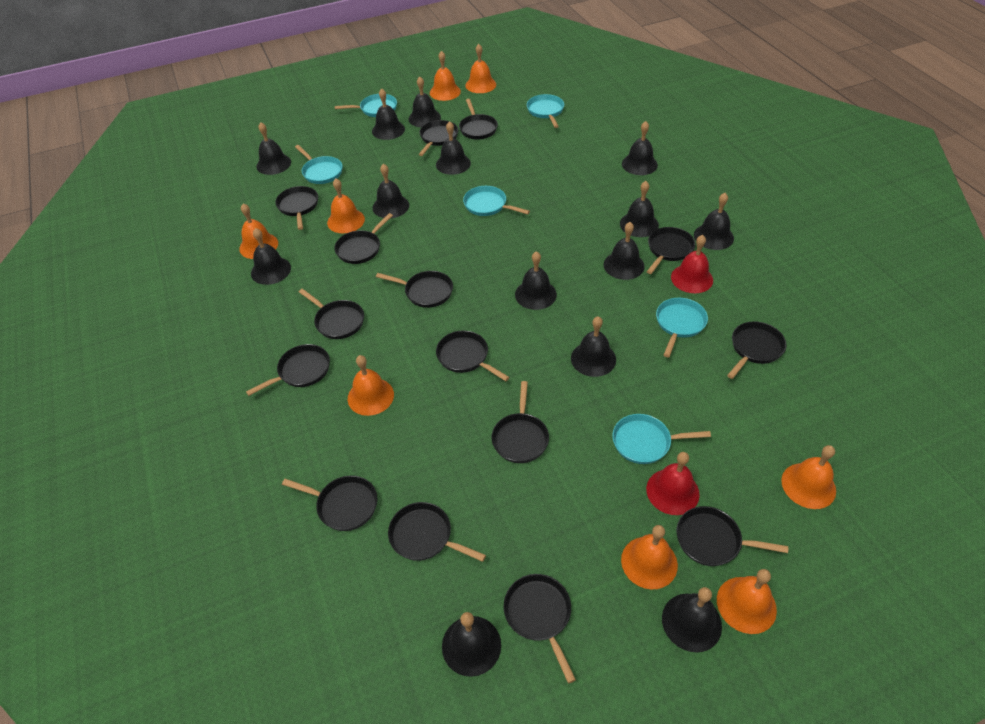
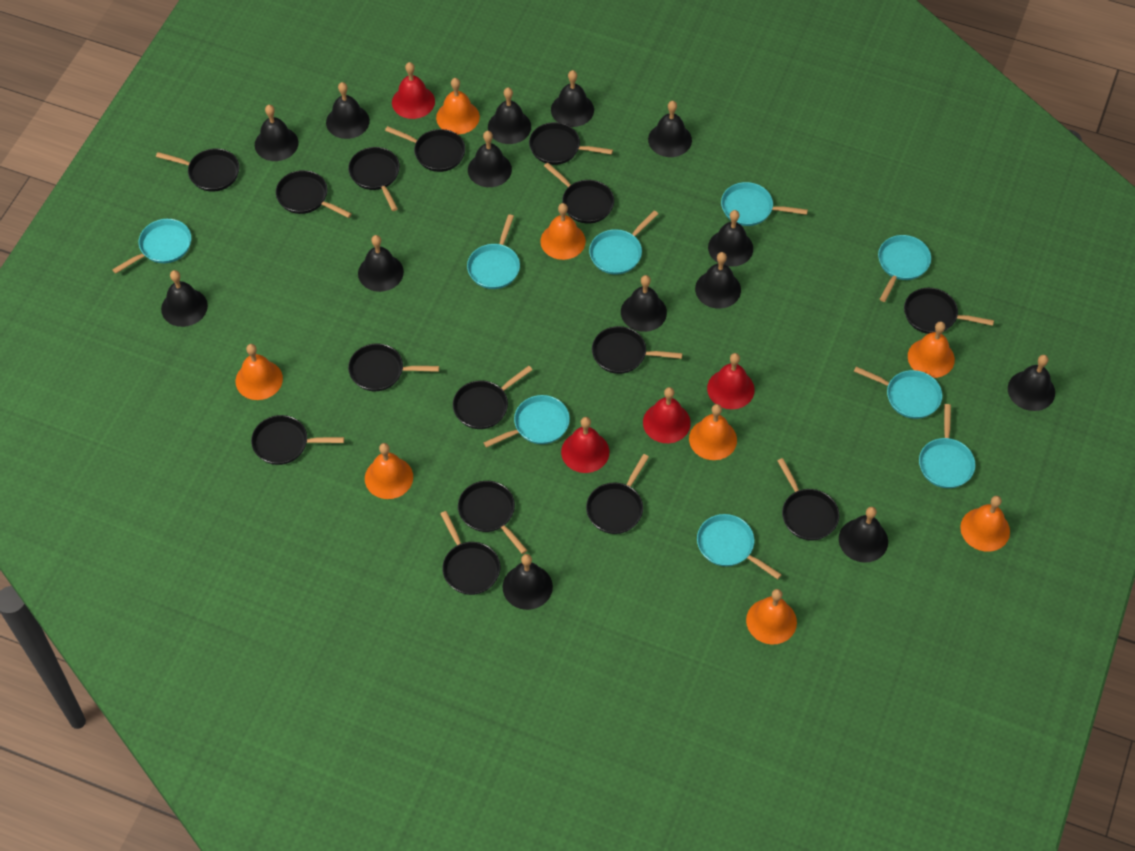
red bell: [646,452,700,515] [671,235,713,293] = 2 -> [392,62,435,119] [561,417,609,473] [643,387,691,443] [707,353,755,409] = 4
turquoise pan: [295,145,343,184] [335,94,397,117] [463,186,530,216] [527,94,564,128] [612,414,711,464] [656,298,708,357] = 6 -> [112,219,191,274] [467,214,520,289] [483,395,570,448] [589,211,658,274] [697,514,782,579] [721,182,808,226] [854,367,942,419] [878,235,931,302] [919,404,976,488] = 9

